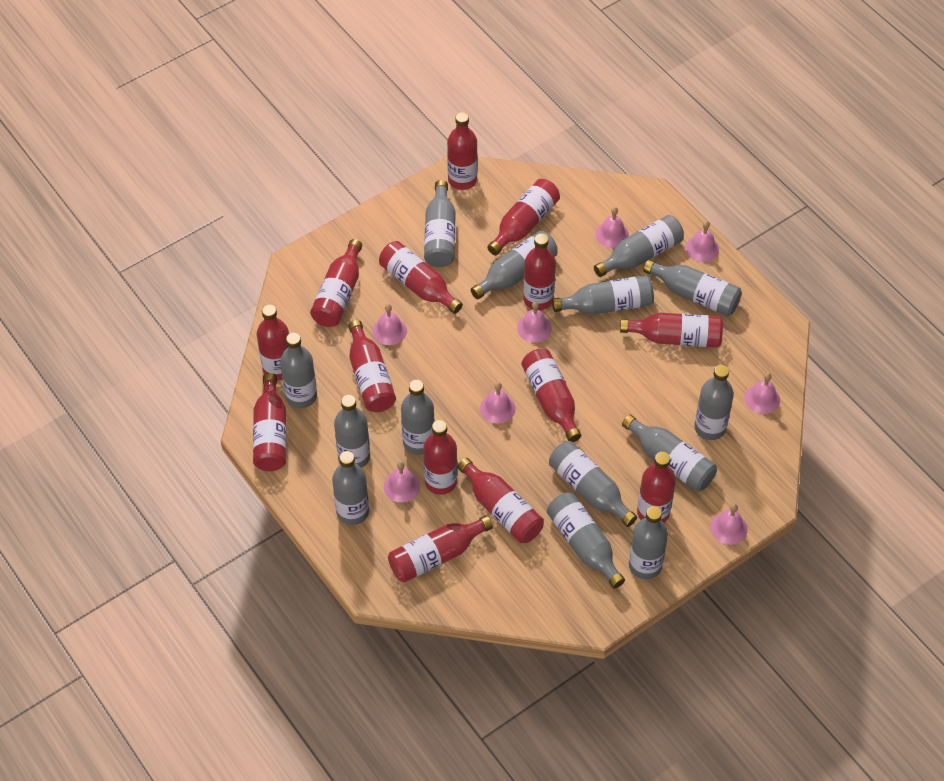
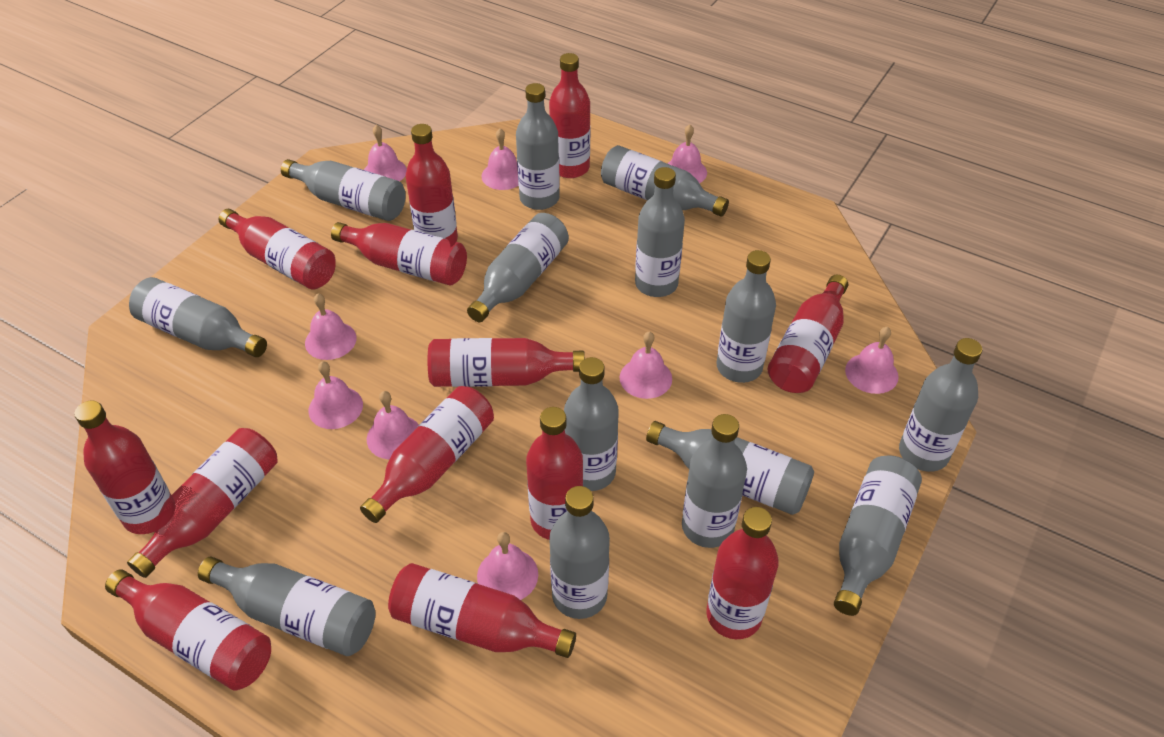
pink bell: [372,304,407,345] [384,461,420,503] [480,382,516,424] [517,301,552,343] [595,207,629,248] [685,221,719,262] [710,503,748,545] [745,373,780,414] = 8 -> [305,293,357,360] [309,361,363,429] [364,125,407,181] [367,391,419,459] [477,532,538,600] [481,128,519,190] [620,331,672,399] [667,124,707,183] [845,327,899,394] = 9
red bottle: [253,373,286,471] [257,304,289,381] [310,239,362,327] [348,320,396,412] [379,241,463,314] [388,515,493,583] [423,420,458,495] [447,112,478,190] [457,458,544,543] [487,179,560,255] [521,349,581,442] [523,233,556,310] [620,313,723,348] [637,452,676,523] = 14 -> [75,401,171,534] [105,569,271,690] [127,428,278,578] [219,209,336,289] [331,222,467,286] [360,386,494,523] [388,563,576,658] [405,124,458,242] [428,338,585,387] [526,407,583,540] [549,53,590,178] [706,507,779,639] [768,275,848,393] = 13

